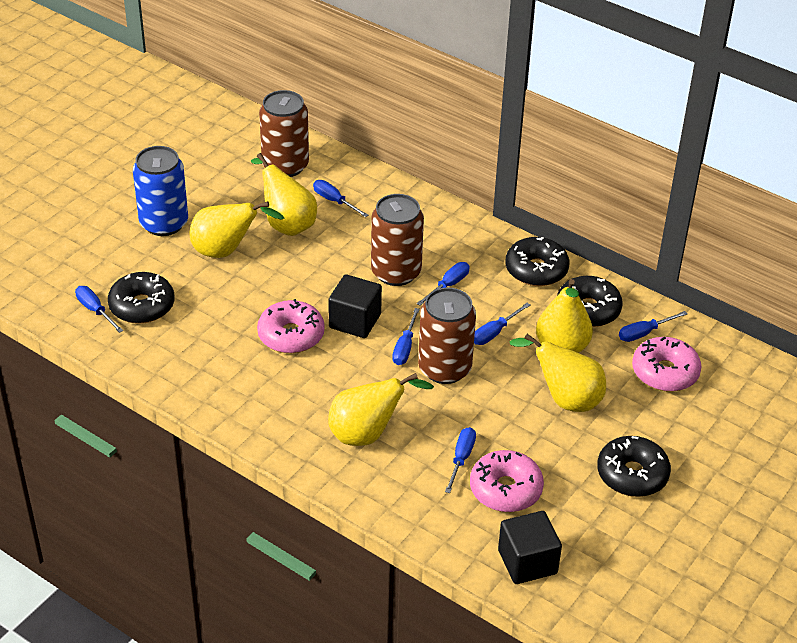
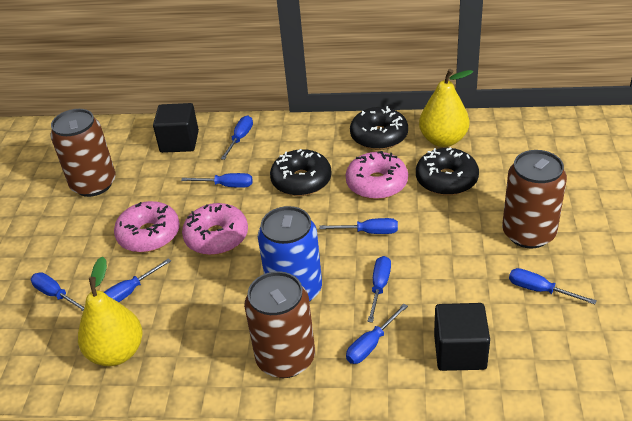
black donut: [108,272,174,324] [505,237,569,286] [557,276,623,327] [597,436,671,497] = 4 -> [270,149,332,196] [350,106,408,150] [416,147,479,196] = 3
blue screwdriver: [75,286,123,333] [313,180,368,217] [392,308,420,365] [416,262,470,306] [445,427,476,493] [474,303,530,345] [619,311,687,342] = 7 -> [31,272,85,311] [104,258,171,302] [181,173,253,188] [221,116,253,160] [319,218,398,234] [346,304,408,364] [367,256,391,323] [509,268,597,304] = 8
yellow pear: [189,201,284,258] [251,153,317,236] [328,373,434,446] [509,334,606,412] [536,279,593,353] = 5 -> [78,257,143,366] [419,69,473,147] = 2

